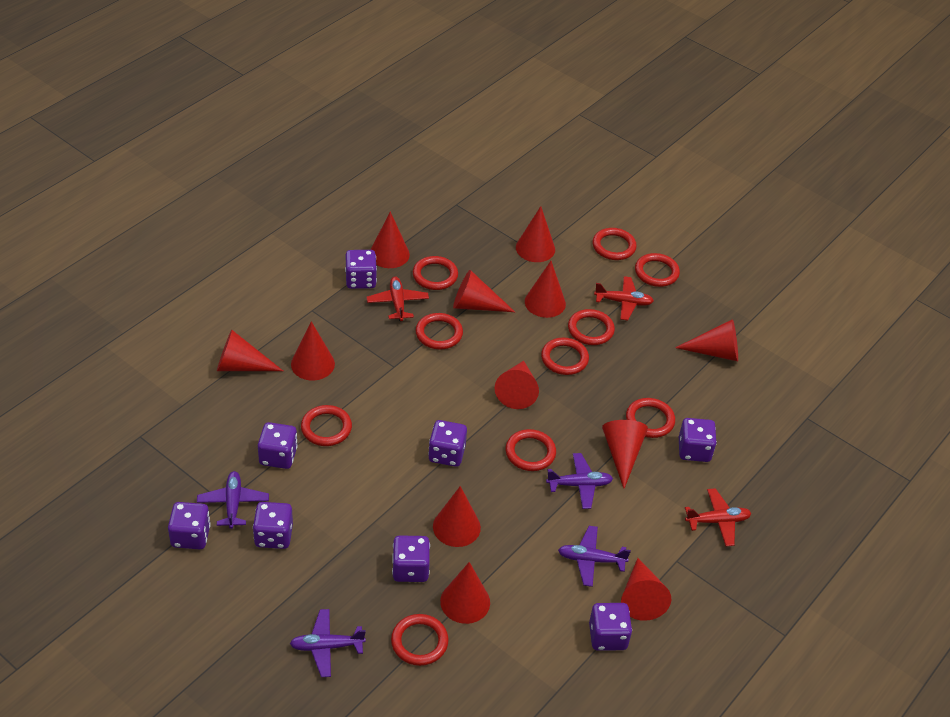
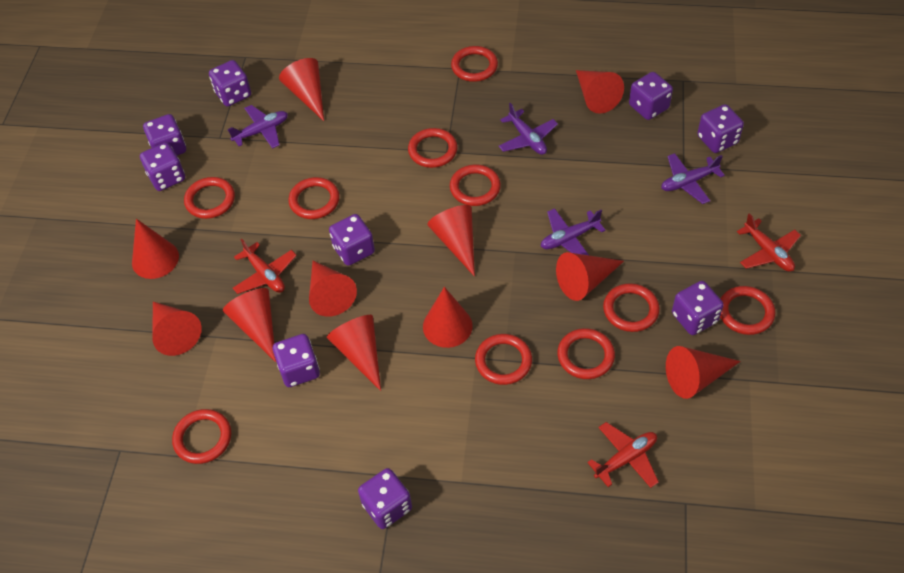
purple dice: [168,502,211,549] [253,502,293,549] [258,422,298,469] [345,250,377,289] [392,535,430,582] [428,420,467,467] [589,603,632,651] [679,418,717,462] = 8 -> [140,142,185,191] [143,114,186,156] [209,60,251,107] [273,334,320,387] [329,214,375,266] [358,468,412,529] [629,72,673,120] [672,281,724,335] [697,104,744,153] = 9
red cone: [217,330,283,371] [291,321,335,381] [370,211,410,268] [433,486,481,547] [440,562,490,624] [453,270,515,312] [495,361,539,409] [516,206,555,262] [525,261,566,318] [602,420,648,489] [621,558,671,621] [675,319,738,361] = 12 -> [132,219,179,279] [152,302,202,356] [223,288,276,362] [279,58,324,121] [309,261,357,317] [327,315,381,391] [423,287,473,348] [427,205,475,277] [556,252,624,301] [576,70,624,114] [666,346,741,399] = 11

